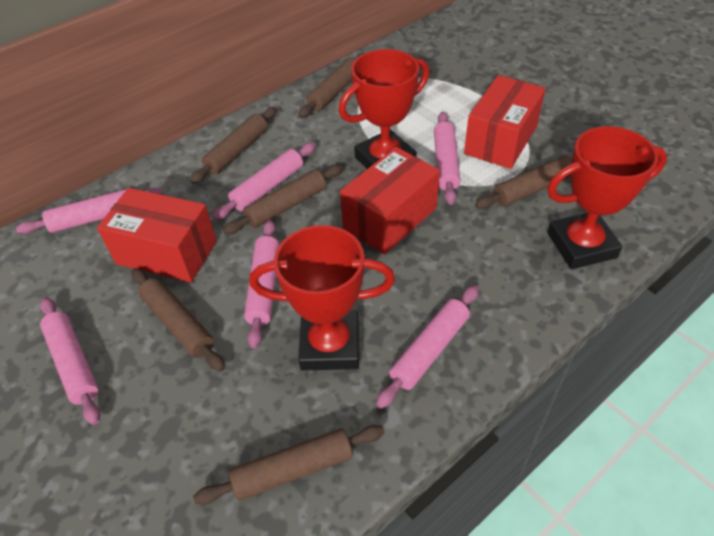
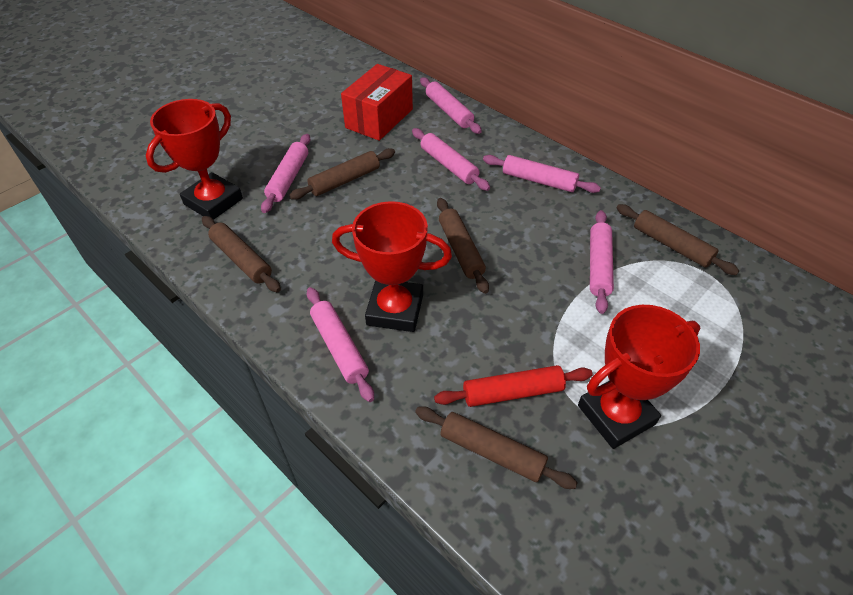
brown rolling pin: [131,268,225,372] [190,107,277,184] [193,425,384,505] [223,165,343,235] [298,53,364,118] [475,156,572,209] = 6 -> [202,216,281,292] [289,148,395,200] [415,406,578,489] [437,198,489,294] [617,204,739,275] = 5
red box: [97,188,217,282] [340,147,440,255] [464,75,546,169] = 3 -> [341,64,413,141] = 1
red rolling pin: none = 0 -> [434,365,593,407] = 1

